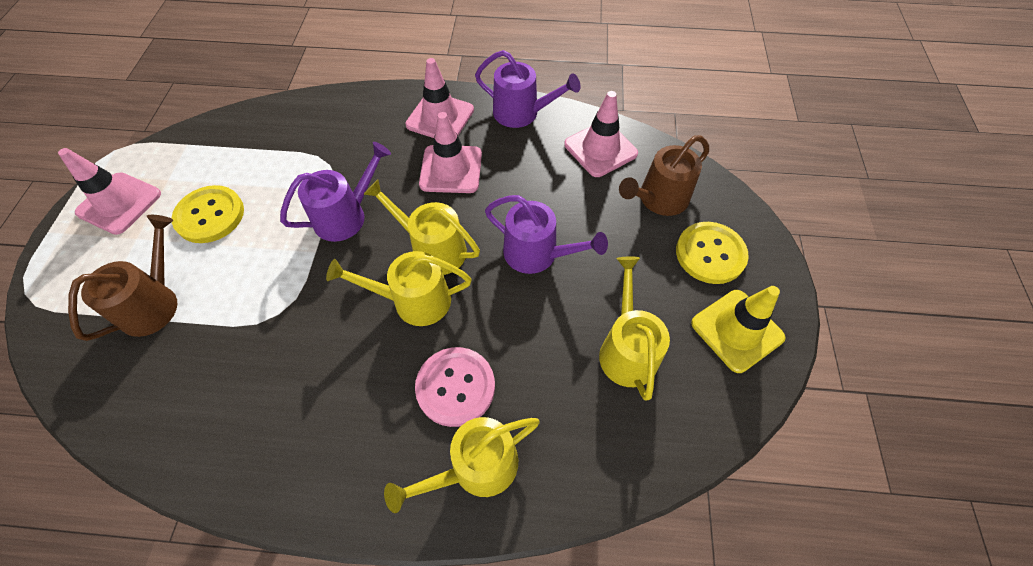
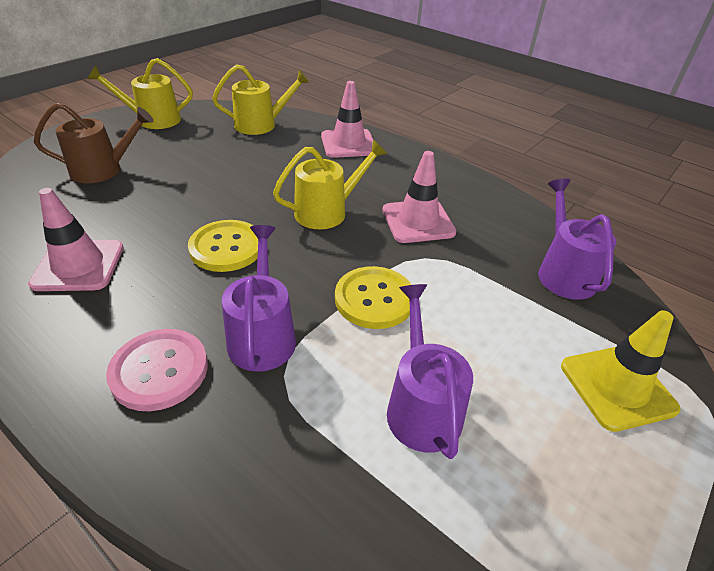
brown watering can: [68,215,177,341] [619,135,709,216] = 2 -> [34,103,153,183] = 1
pink traffic cone: [58,148,161,235] [405,58,474,138] [419,112,482,193] [564,91,638,177] = 4 -> [28,188,123,291] [321,81,373,158] [382,151,456,243] = 3
yellow watering can: [326,251,472,326] [363,179,480,275] [384,417,540,513] [599,256,670,401] = 4 -> [88,58,193,129] [212,64,310,135] [273,140,387,229] = 3

